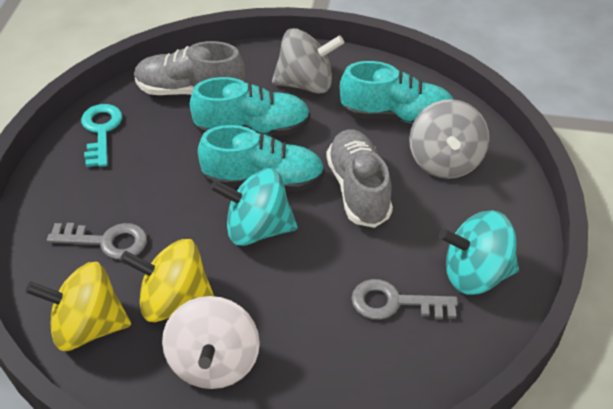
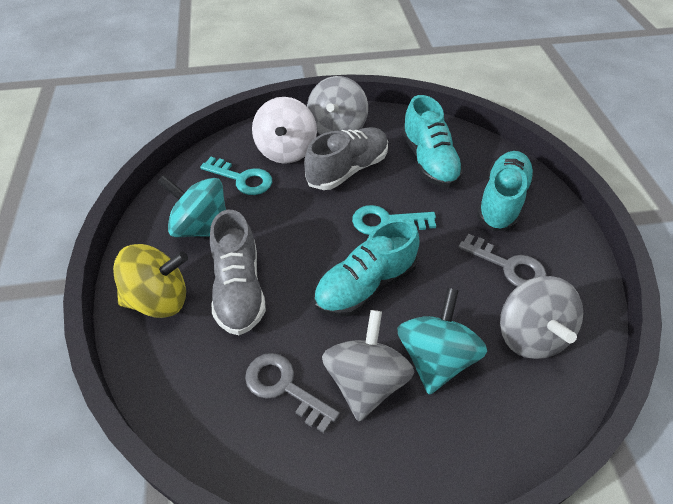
grey spinning top: [272,28,344,94] [409,99,489,179] = 2 -> [307,76,368,135] [322,310,414,422] [500,276,583,359] = 3
turquoise key: [81,104,122,167] = 1 -> [200,157,272,195] [352,205,436,235] = 2
yellow spinning top: [25,262,131,351] [120,239,214,322] = 2 -> [113,244,188,318] = 1

